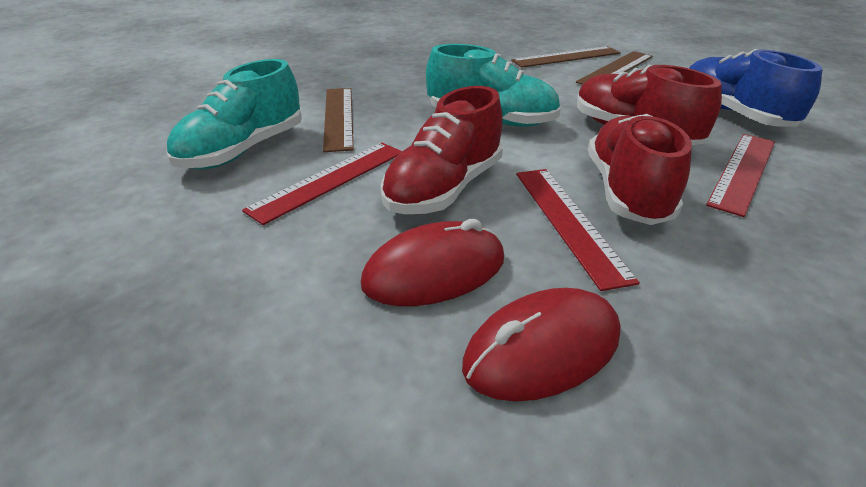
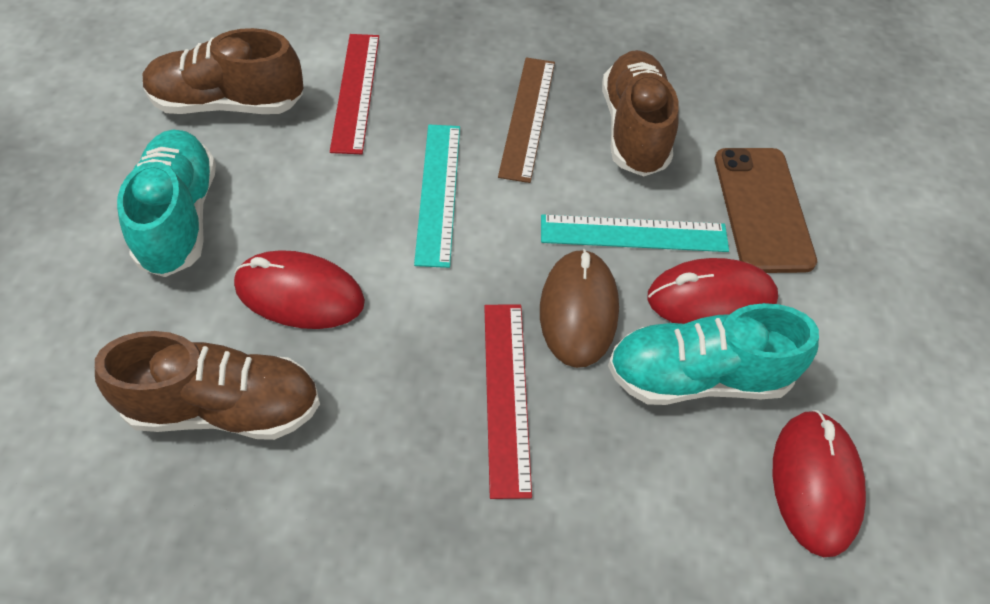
blue shoe: [689,49,822,126] = 1 -> none = 0
brown mouse: none = 0 -> [540,249,619,368] = 1
brown phone: none = 0 -> [715,148,817,273] = 1
brown ruler: [323,88,354,152] [511,46,621,68] [576,51,653,84] = 3 -> [498,57,555,183] = 1
brown shoe: none = 0 -> [95,331,320,440] [143,28,304,114] [602,50,679,176] = 3
red mouse: [361,219,504,306] [462,288,621,402] = 2 -> [234,250,365,329] [647,258,778,324] [772,410,866,557] = 3
red ruler: [242,143,402,225] [516,169,640,291] [706,134,775,217] = 3 -> [330,34,379,154] [484,305,532,499] = 2
red shoe: [381,86,503,214] [577,65,722,145] [588,114,692,225] = 3 -> none = 0
turquoise ruler: none = 0 -> [414,124,460,268] [541,214,729,252] = 2

